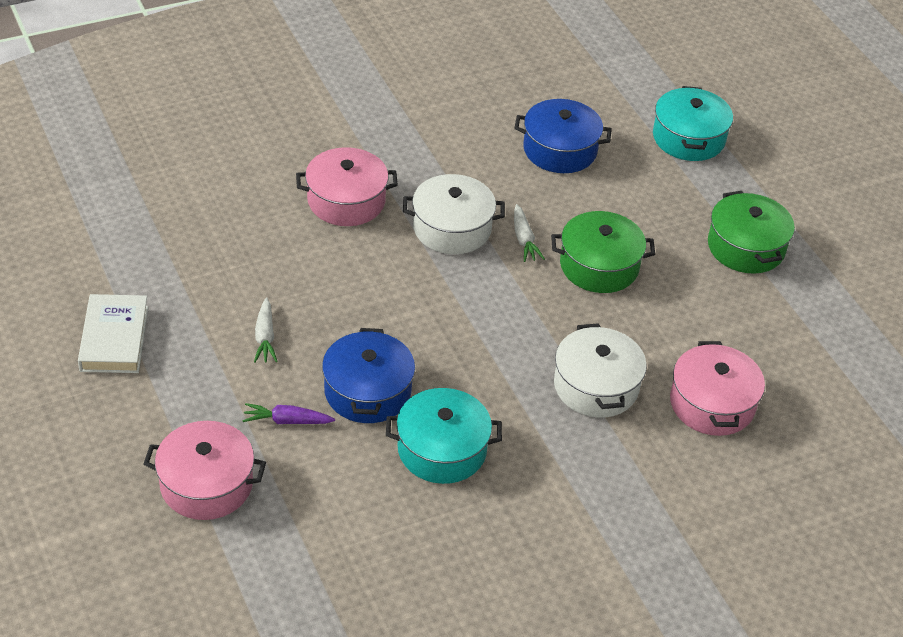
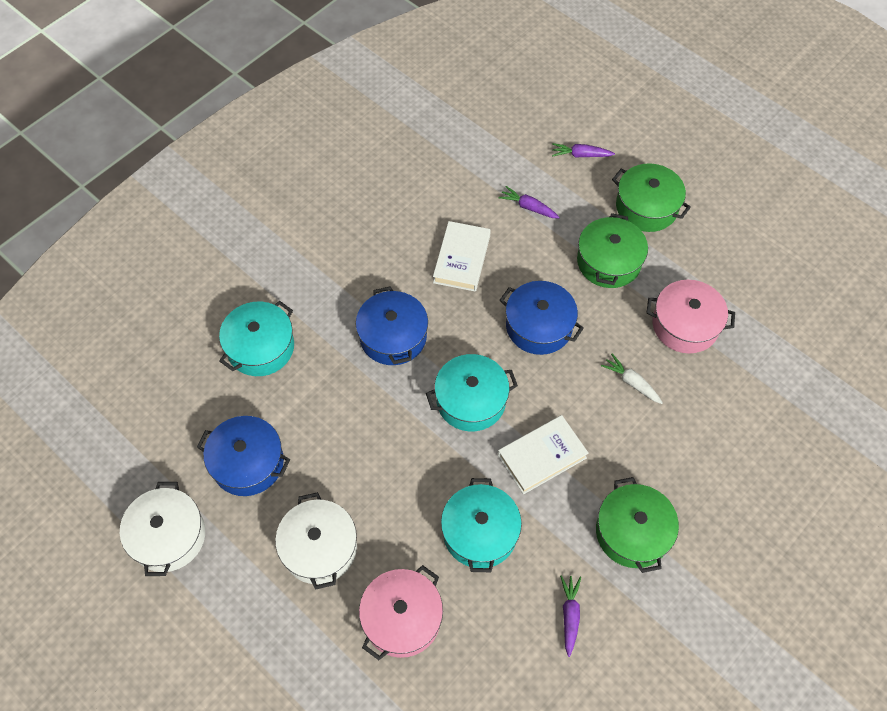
blue pot: [322,328,415,423] [514,99,612,173] = 2 -> [197,416,290,496] [356,286,428,365] [500,281,584,355] = 3
green pot: [551,211,655,293] [708,191,795,274] = 2 -> [577,213,648,288] [596,477,679,573] [612,163,691,232] = 3
pink pot: [143,421,266,520] [296,147,398,226] [670,341,765,436] = 3 -> [359,565,443,660] [647,280,735,354] = 2
purple carrot: [242,403,335,424] = 1 -> [498,186,560,219] [552,143,615,158] [560,575,581,657] = 3
turquoise pot: [386,388,502,484] [653,86,733,161] = 2 -> [219,301,294,376] [426,354,518,431] [441,478,522,572] = 3
white book: [78,294,148,373] = 1 -> [433,221,491,292] [498,415,589,494] = 2
white carrot: [254,297,278,363] [514,204,545,262] = 2 -> [601,354,663,404] = 1

